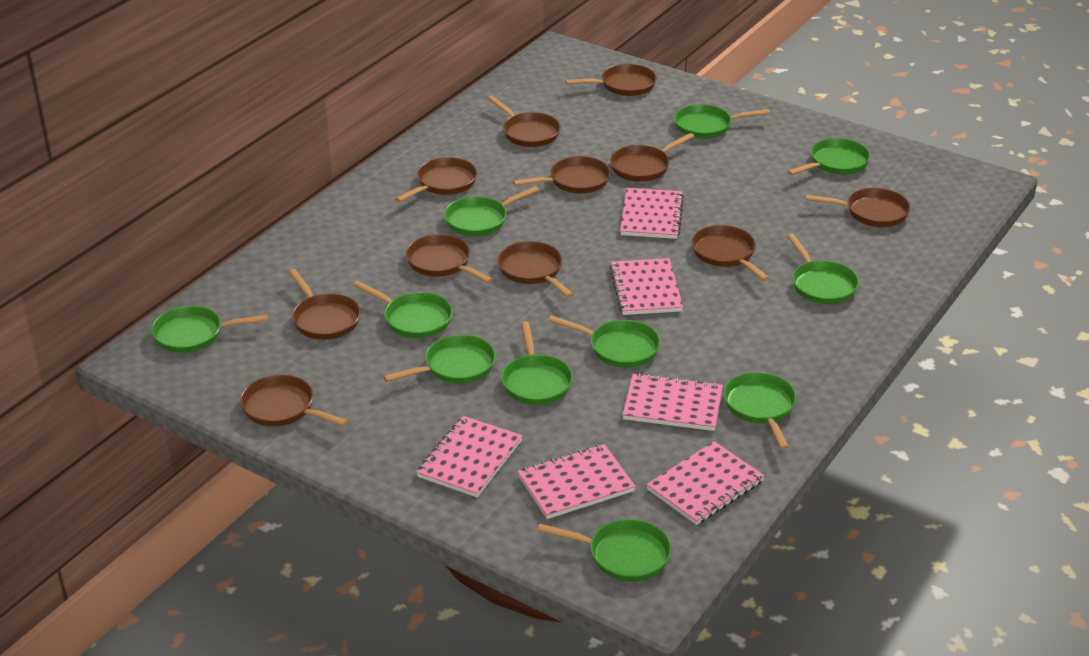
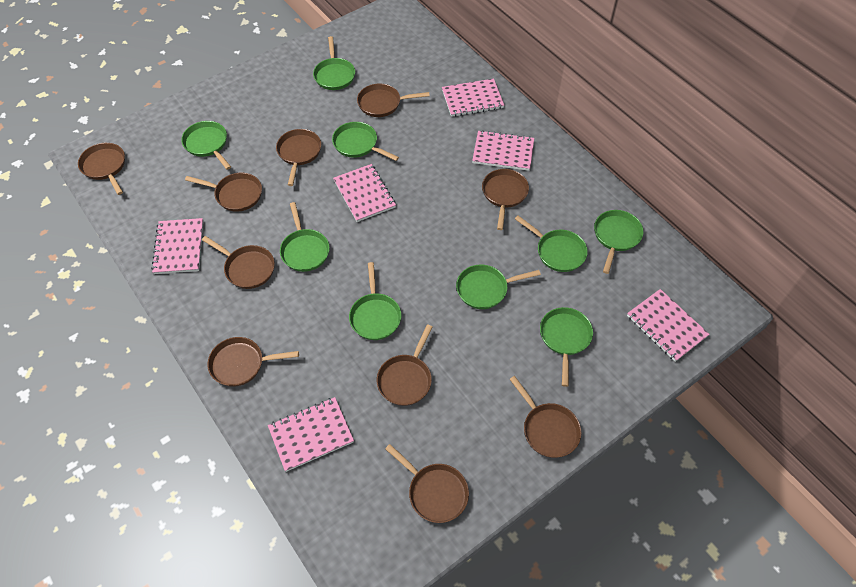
brown pan: [240,375,348,426] [289,269,361,340] [395,157,477,202] [405,234,493,283] [488,96,561,147] [497,241,574,298] [513,156,611,193] [565,64,657,96] [610,133,694,182] [691,225,769,281] [805,188,911,227] = 11 -> [78,143,125,195] [185,173,262,212] [202,236,275,289] [207,337,299,387] [276,129,321,186] [357,84,430,117] [377,324,432,406] [385,444,469,523] [482,169,529,230] [509,376,581,458] = 10
green pan: [151,306,268,353] [353,281,453,338] [383,335,496,384] [444,186,539,236] [501,321,573,405] [537,519,672,582] [548,315,660,368] [674,104,770,138] [724,372,797,450] [787,233,859,304] [788,138,871,175] = 11 -> [181,121,231,170] [280,202,329,272] [313,36,355,90] [332,122,399,161] [349,262,401,340] [456,265,541,309] [515,216,588,272] [540,307,593,387] [594,210,644,274] = 9

